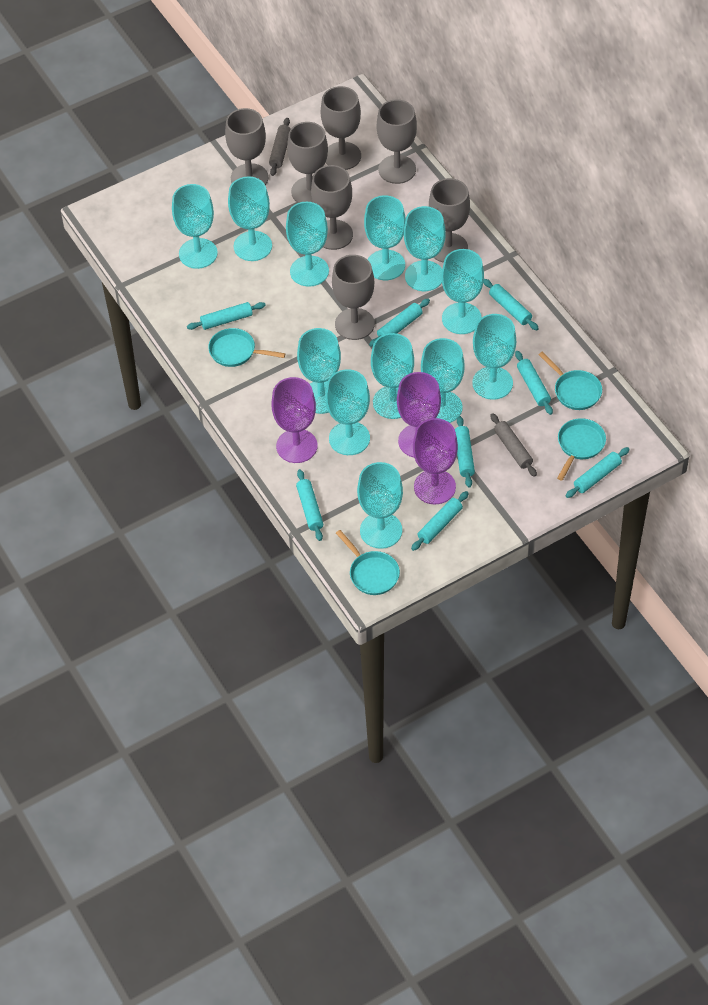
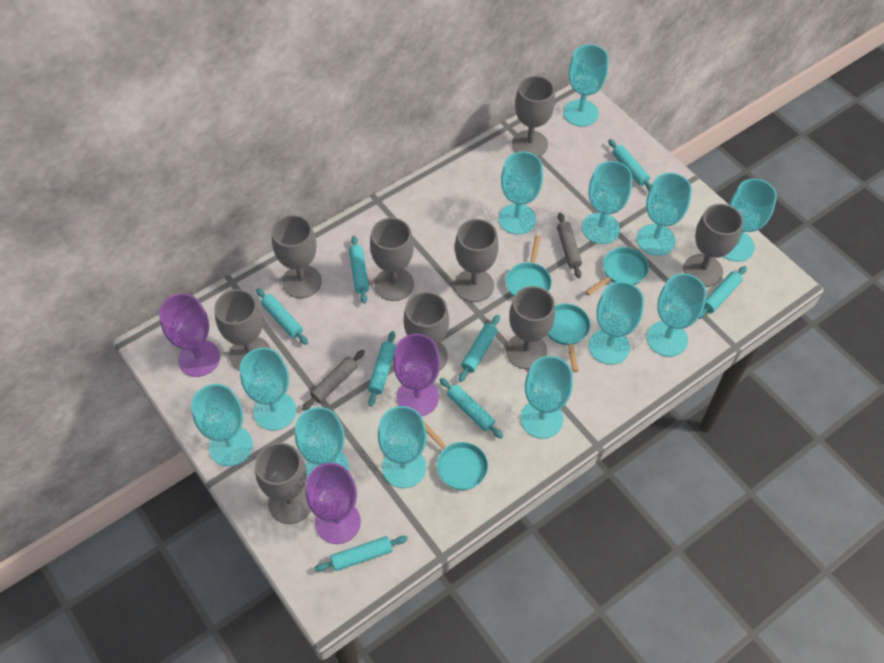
grey goblet: [225,108,268,185] [287,122,328,203] [311,165,353,250] [321,86,361,170] [332,255,375,340] [377,100,417,184] [429,178,470,263] = 7 -> [214,289,270,371] [255,442,311,524] [272,215,322,298] [370,218,414,301] [403,292,449,371] [455,219,499,302] [506,286,555,369] [512,76,555,157] [683,204,743,287] = 9

